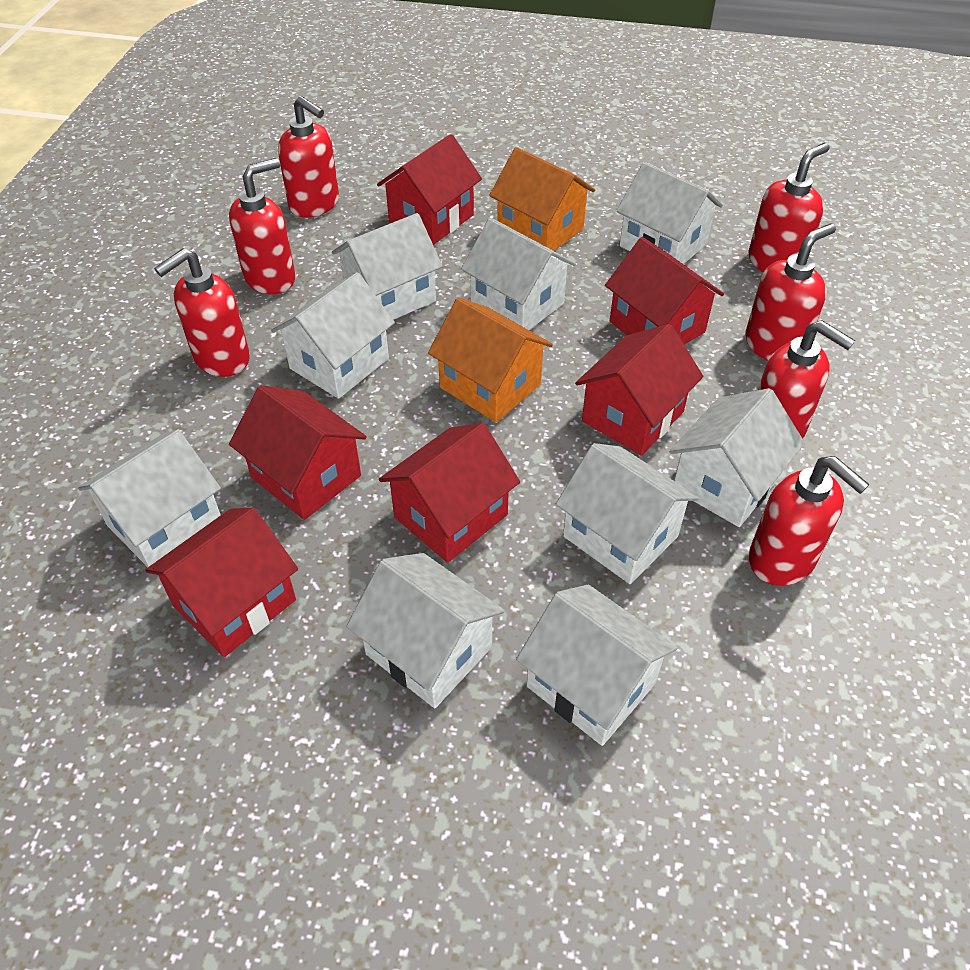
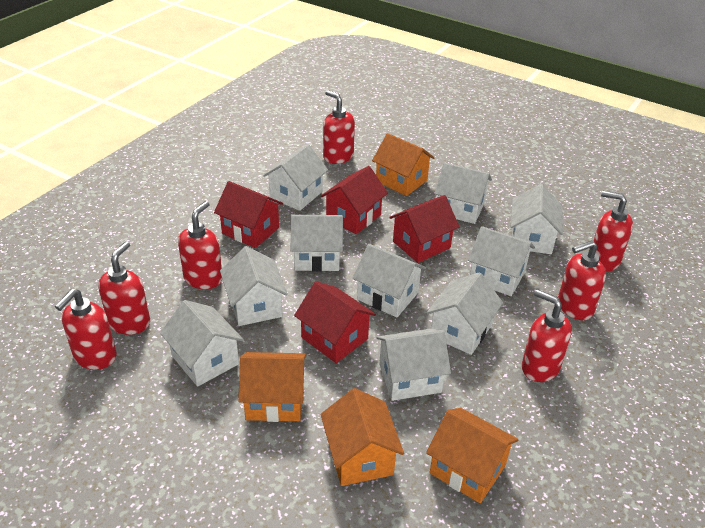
orange house: [428,297,553,422] [489,147,595,251] = 2 -> [238,352,306,422] [320,388,404,486] [372,133,435,196] [426,408,519,503] = 4
red house: [145,507,298,657] [229,385,367,520] [377,134,482,245] [379,423,520,563] [575,324,703,456] [605,237,724,345] = 6 -> [214,181,283,248] [294,281,376,363] [321,166,388,234] [389,195,459,263] = 4
white house: [78,430,221,567] [271,272,395,399] [332,213,443,320] [346,553,505,708] [461,218,576,330] [516,584,677,746] [556,443,699,584] [616,162,723,264] [670,388,805,527] = 9 -> [160,300,244,387] [220,246,288,326] [263,144,328,211] [291,215,343,272] [353,244,426,318] [376,328,451,401] [427,272,503,355] [435,163,492,224] [468,226,535,296] [511,184,563,254] = 10

